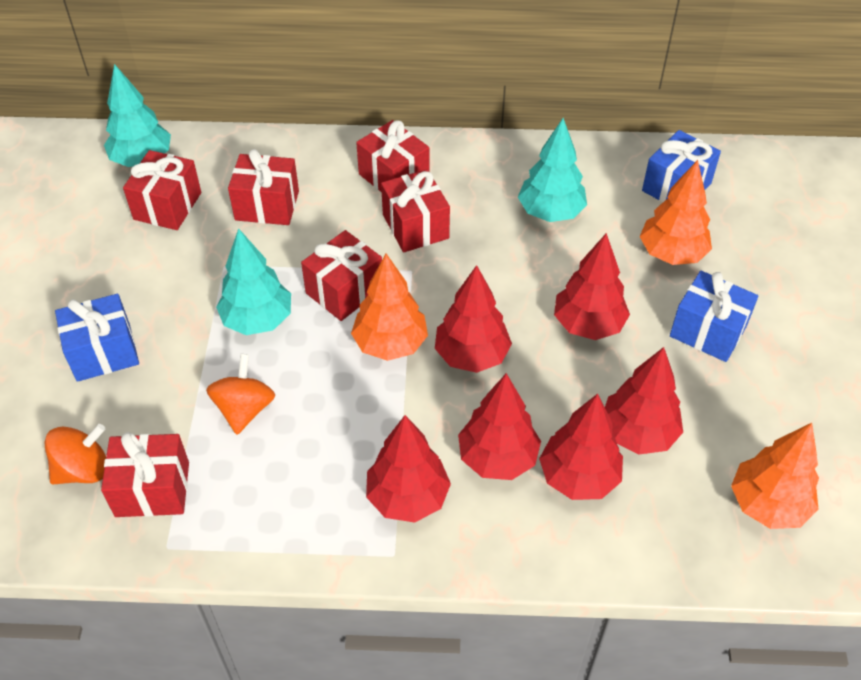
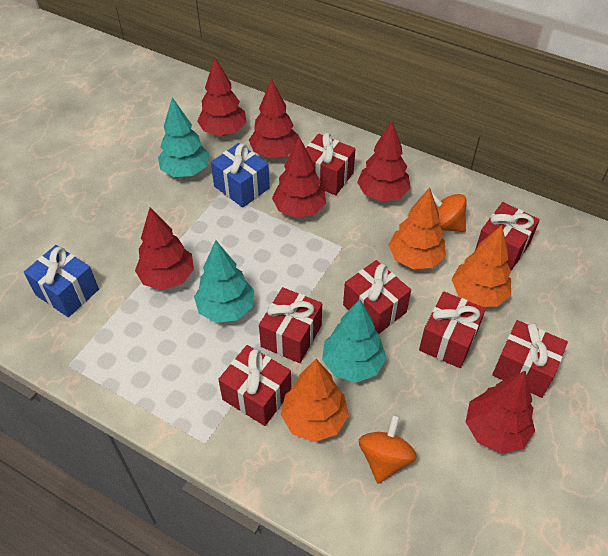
blue gift: [55,294,139,382] [642,130,721,203] [670,271,758,362] = 3 -> [24,245,99,317] [211,143,270,208] = 2
red gift: [101,432,189,517] [123,150,201,230] [228,149,299,225] [301,230,382,321] [356,120,430,192] [381,169,450,253] = 6 -> [218,345,291,426] [259,287,322,363] [306,133,355,195] [343,260,411,334] [419,291,486,368] [475,202,540,271] [492,320,568,398] = 7

